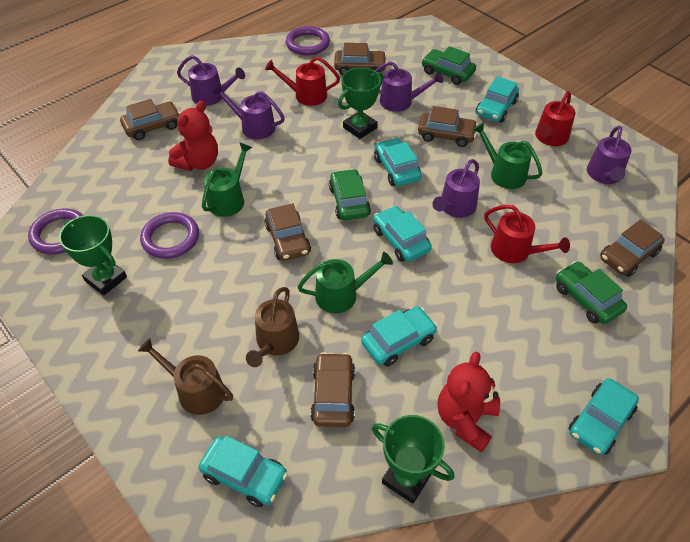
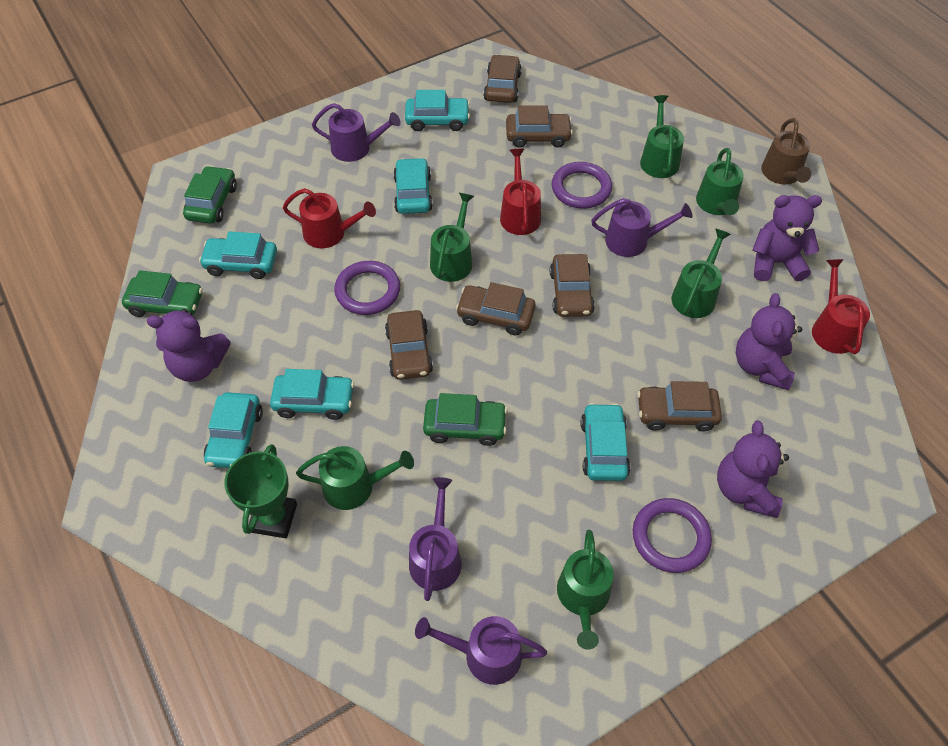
brown watering can: [138,338,233,415] [246,287,299,367] = 2 -> [761,118,811,185] = 1
green trophy: [59,215,127,296] [338,68,383,139] [372,415,454,503] = 3 -> [224,444,297,538] = 1
green watering can: [202,142,252,217] [298,252,393,313] [473,123,543,189] = 3 -> [296,446,414,510] [430,193,474,282] [557,530,614,650] [640,95,684,178] [672,229,731,318] [696,148,744,215] = 6
purple teddy bear: none = 0 -> [146,309,231,382] [717,421,789,518] [736,293,802,390] [753,195,822,281] = 4
purple watering can: [177,55,245,106] [213,84,285,140] [375,61,443,112] [432,159,480,218] [587,126,632,184] = 5 -> [312,103,401,162] [409,477,461,601] [415,616,547,685] [591,198,692,257] = 4
red teddy bear: [168,101,218,171] [438,352,500,453] = 2 -> none = 0

